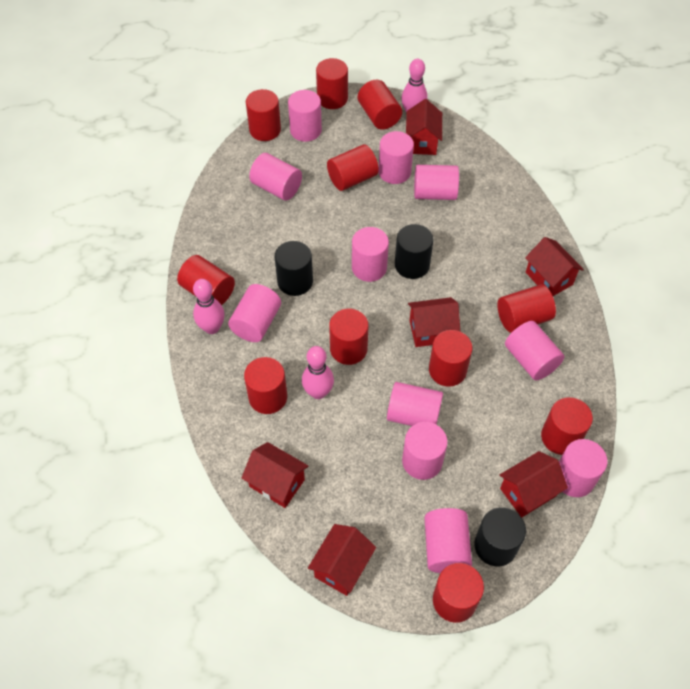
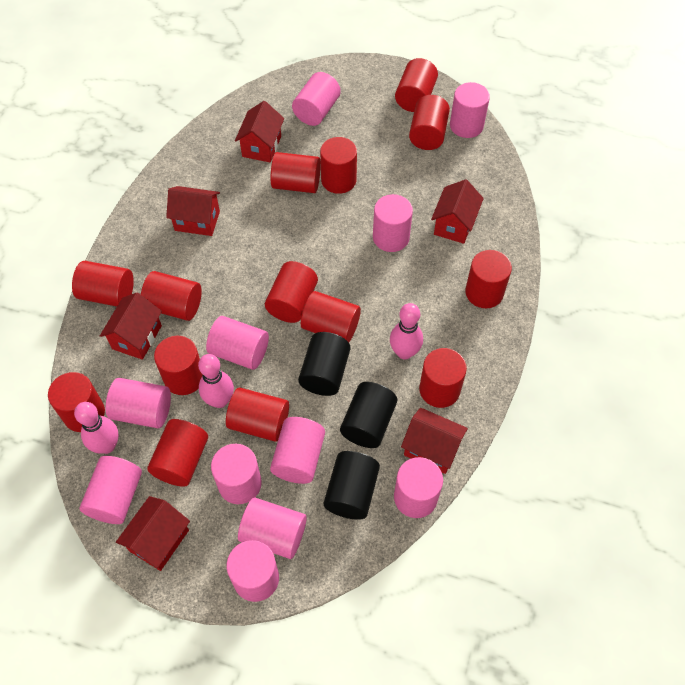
red cylinder: [177,255,235,305] [244,357,287,414] [246,89,281,141] [316,58,348,109] [327,144,379,191] [329,309,368,365] [358,79,402,130] [429,330,472,387] [433,563,484,623] [497,284,556,333] [541,397,593,455] = 11 -> [48,372,105,432] [72,261,134,307] [141,271,202,321] [147,419,208,486] [154,336,203,395] [226,387,289,442] [265,261,318,323] [271,152,321,193] [301,291,361,342] [320,137,357,194] [395,58,438,112] [409,95,450,150] [419,348,467,408] [465,250,512,308] = 14

